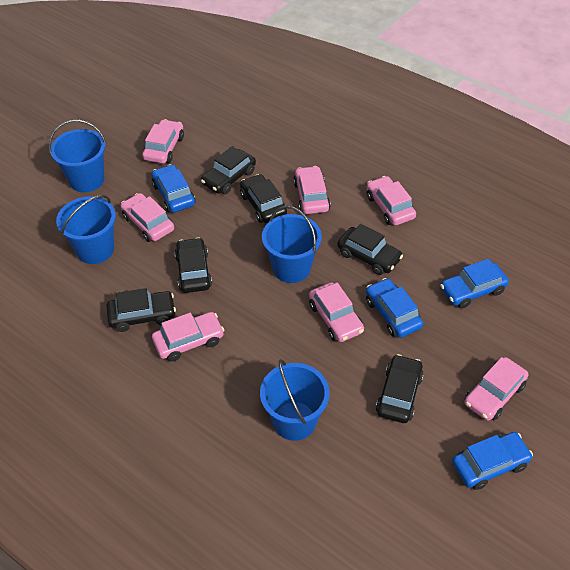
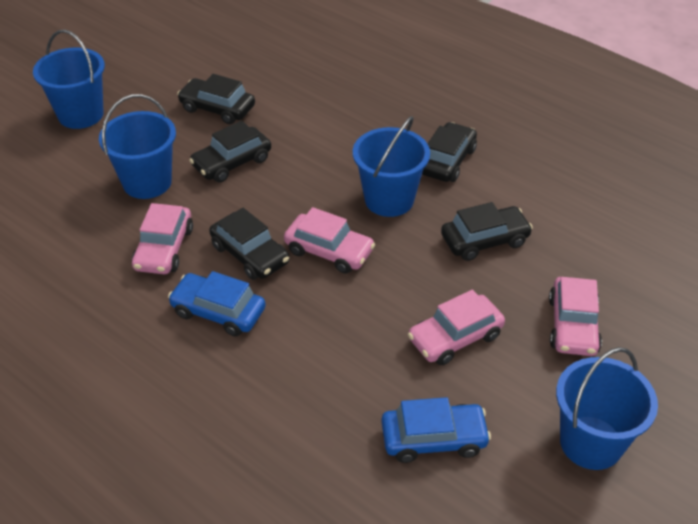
black car: [106,288,176,332] [175,237,212,293] [201,146,256,194] [240,174,287,223] [337,224,403,275] [376,354,424,423] = 6 -> [177,74,255,124] [189,121,271,183] [209,208,289,280] [422,122,477,182] [441,202,533,261] = 5
blue car: [152,164,196,213] [366,278,423,338] [440,259,509,308] [452,432,533,490] = 4 -> [168,271,266,337] [381,397,491,463] = 2
pink car: [120,193,174,242] [142,119,184,164] [152,312,224,362] [293,166,331,214] [309,282,364,342] [366,176,416,226] [464,357,528,421] = 7 -> [132,203,193,274] [284,207,375,274] [408,290,505,365] [549,277,602,356] = 4

